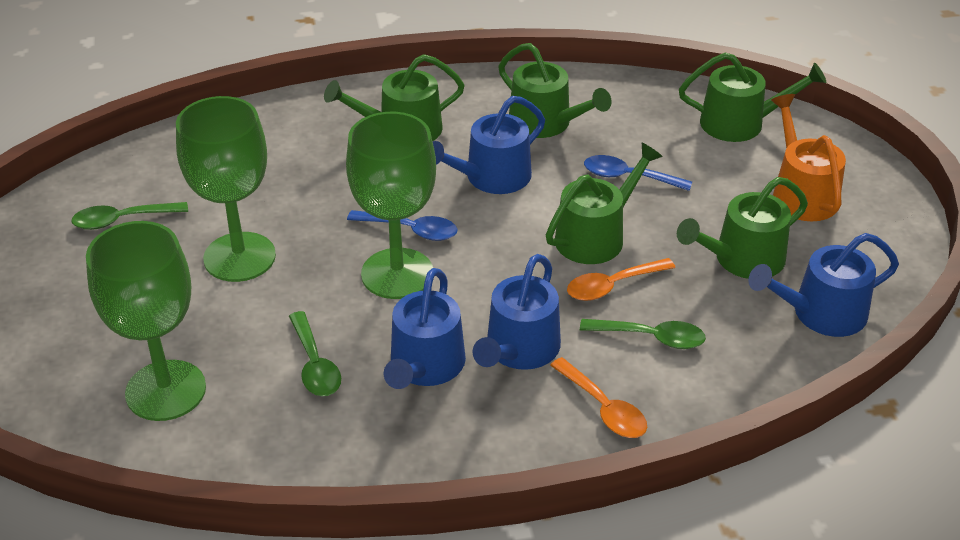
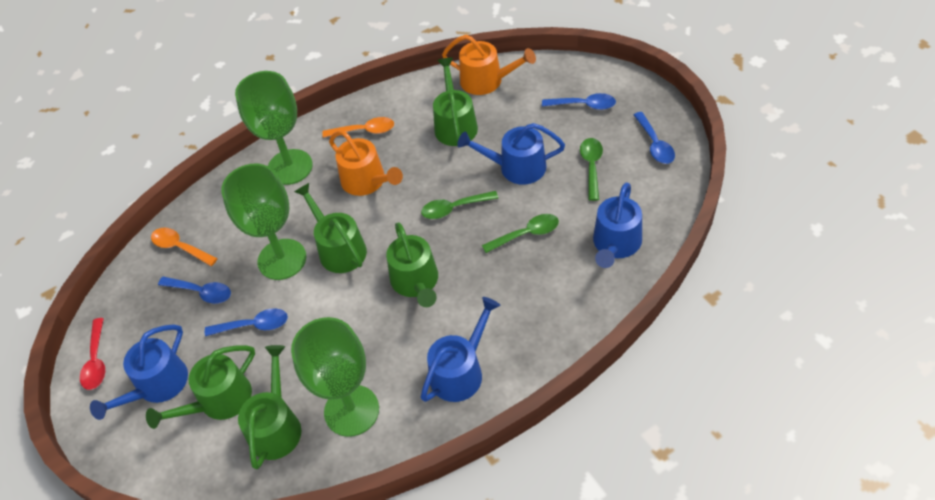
blue spoon: [347,210,458,241] [584,155,692,191] = 2 -> [158,276,231,304] [205,308,288,336] [542,93,616,110] [634,112,675,164] = 4
orange watering can: [771,94,846,221] = 1 -> [329,131,403,196] [442,35,536,95] = 2
red spoon: none = 0 -> [80,318,105,390] = 1

